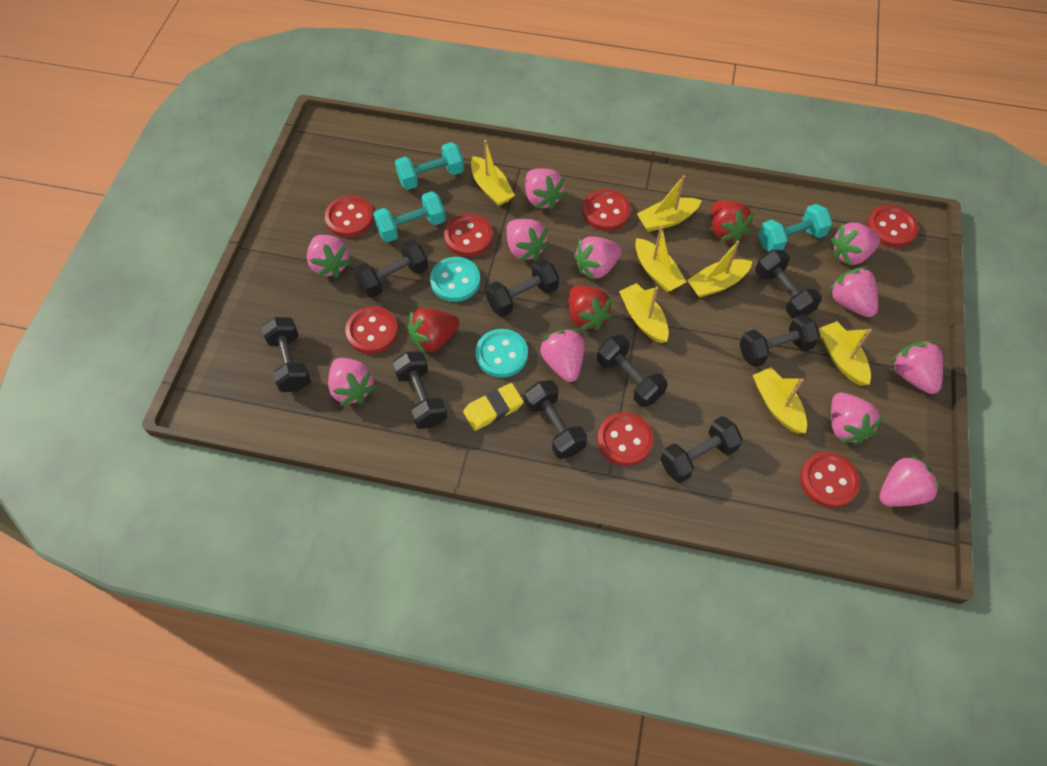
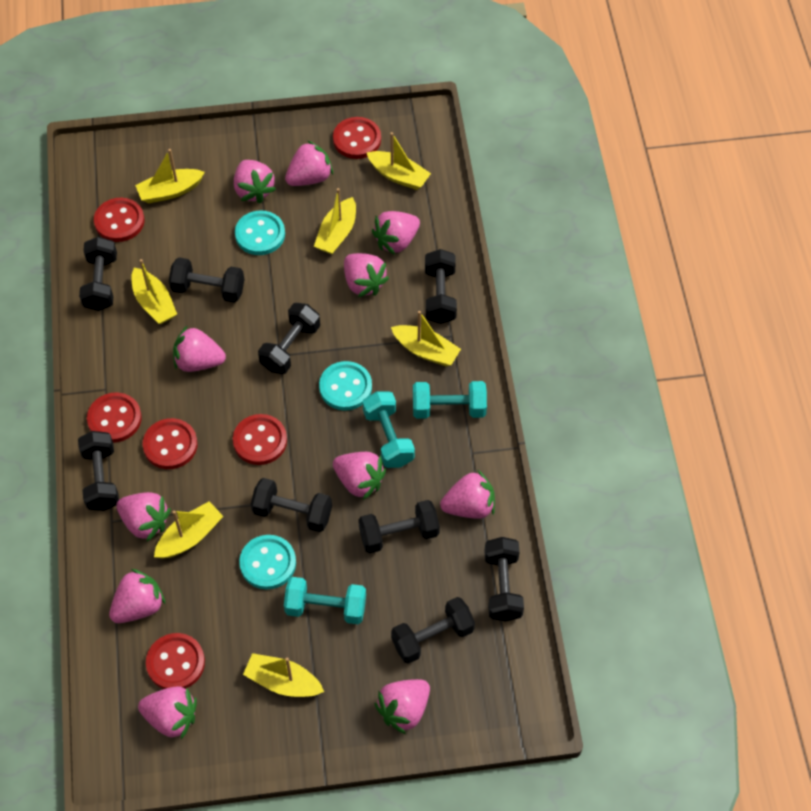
red button: [325,195,374,237] [345,306,398,354] [444,214,493,257] [583,189,631,231] [597,412,654,466] [800,452,860,508] [867,205,918,248] = 7 -> [87,392,142,443] [94,198,144,242] [143,418,198,469] [146,633,205,689] [233,414,287,465] [333,117,381,159] = 6
red strawberry: [408,308,459,354] [568,286,613,330] [711,200,754,244] = 3 -> none = 0
turquoise button: [430,257,480,302] [475,329,528,378] = 2 -> [235,210,285,255] [239,535,296,590] [319,361,372,411] = 3
yellow eraser: [463,383,524,431] = 1 -> none = 0

